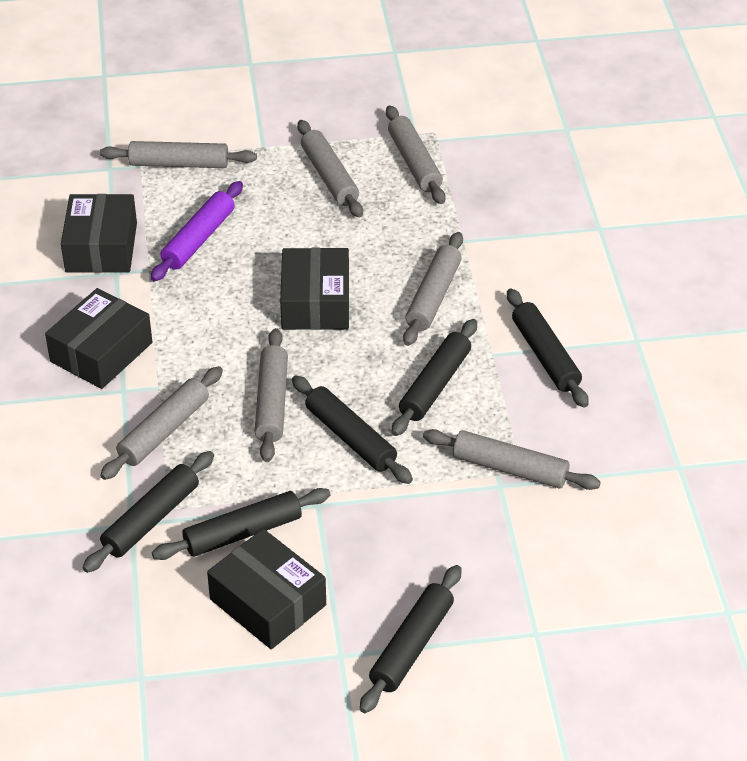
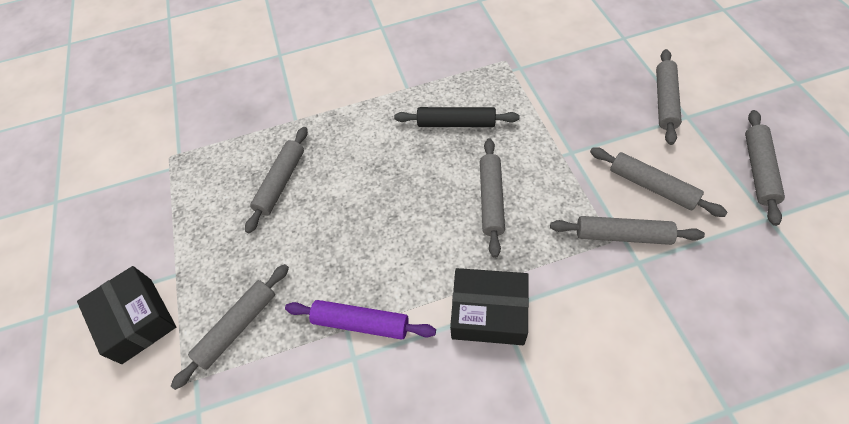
black box: [45,288,152,389] [61,194,137,273] [207,529,326,649] [280,248,349,330] = 4 -> [77,266,176,364] [450,268,529,345] = 2
black rolling pin: [83,451,214,573] [152,488,331,560] [292,376,413,484] [360,565,462,713] [392,319,477,436] [507,288,589,408] = 6 -> [394,107,519,127] = 1

